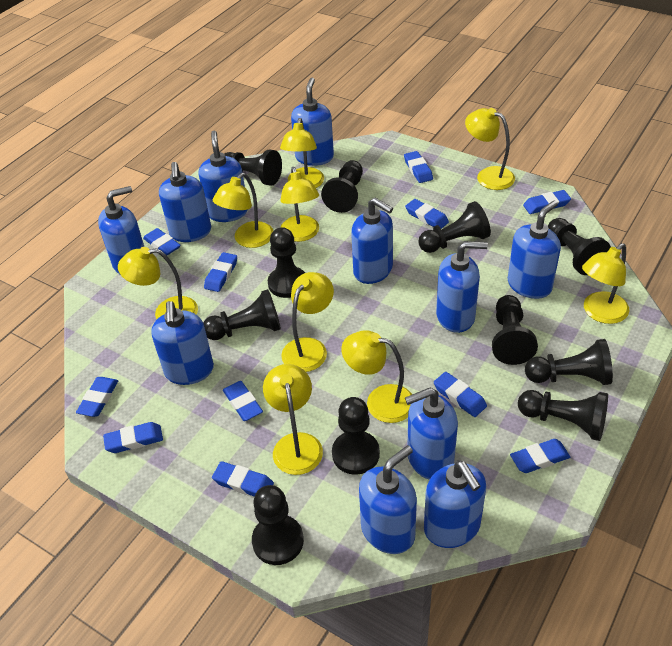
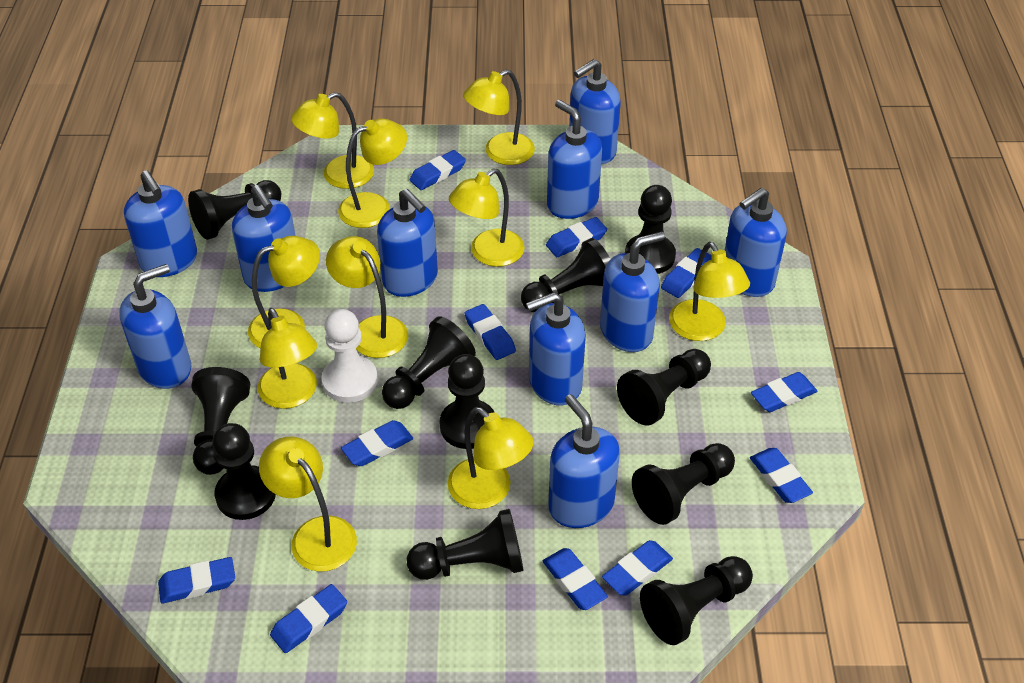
blue soap dispenser: [98,186,144,274] [151,301,214,385] [159,162,211,242] [199,131,248,222] [291,78,334,166] [351,198,393,284] [359,445,417,554] [405,388,458,480] [424,460,486,548] [436,241,488,333] [508,200,561,299] = 11 -> [119,264,191,389] [124,171,197,277] [232,185,296,292] [377,189,438,297] [526,292,586,406] [547,100,602,219] [548,394,620,528] [569,59,621,164] [600,231,665,352] [725,188,787,297] = 10
white pawn: none = 0 -> [322,309,378,403] = 1
yellow lamp: [118,247,198,319] [213,173,273,248] [263,364,323,475] [280,118,324,188] [280,167,319,242] [281,272,334,372] [341,330,412,423] [465,108,515,190] [582,243,629,324] = 9 -> [248,236,320,348] [258,308,317,409] [259,437,357,572] [291,92,374,189] [326,236,408,358] [338,119,407,228] [448,407,534,509] [449,168,524,267] [463,69,535,165] [669,242,750,341] = 10

